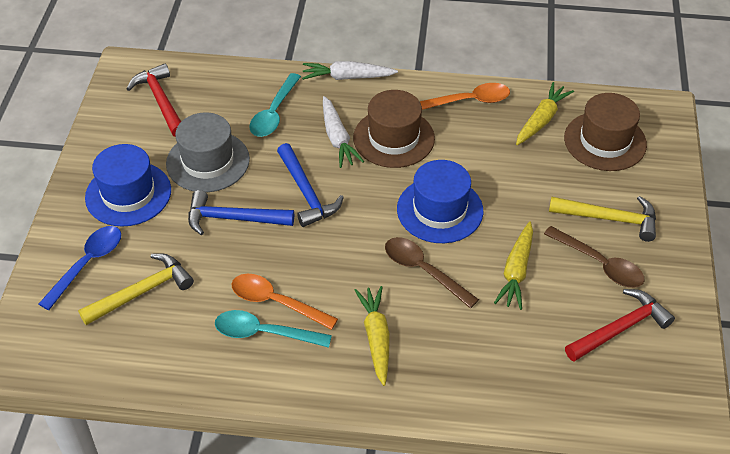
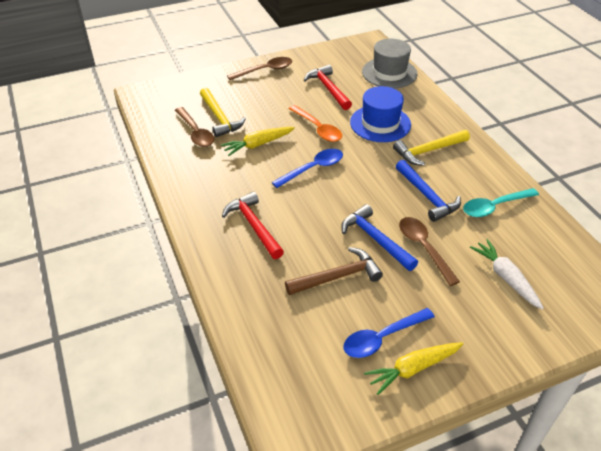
blue hat: [85,144,171,227] [397,160,483,243] = 2 -> [350,86,411,142] = 1
blue spoon: [39,226,121,310] = 1 -> [272,149,343,188] [343,308,435,358] = 2
brown hammer: none = 0 -> [285,247,383,295] = 1
brown hat: [353,90,435,168] [564,93,647,171] = 2 -> none = 0
brown spoon: [385,237,479,308] [544,226,645,288] = 2 -> [175,107,214,147] [227,57,292,80] [399,217,460,286] = 3
orange spoon: [231,274,338,330] [420,83,510,110] = 2 -> [288,105,342,142] = 1
turquoise spoon: [215,310,332,348] [249,73,301,137] = 2 -> [463,188,539,217] = 1
white carrot: [302,61,398,80] [323,96,364,168] = 2 -> [470,239,544,310] = 1
yellow carrot: [354,286,390,386] [494,221,533,310] [516,82,574,145] = 3 -> [221,127,295,156] [364,342,463,395] = 2

